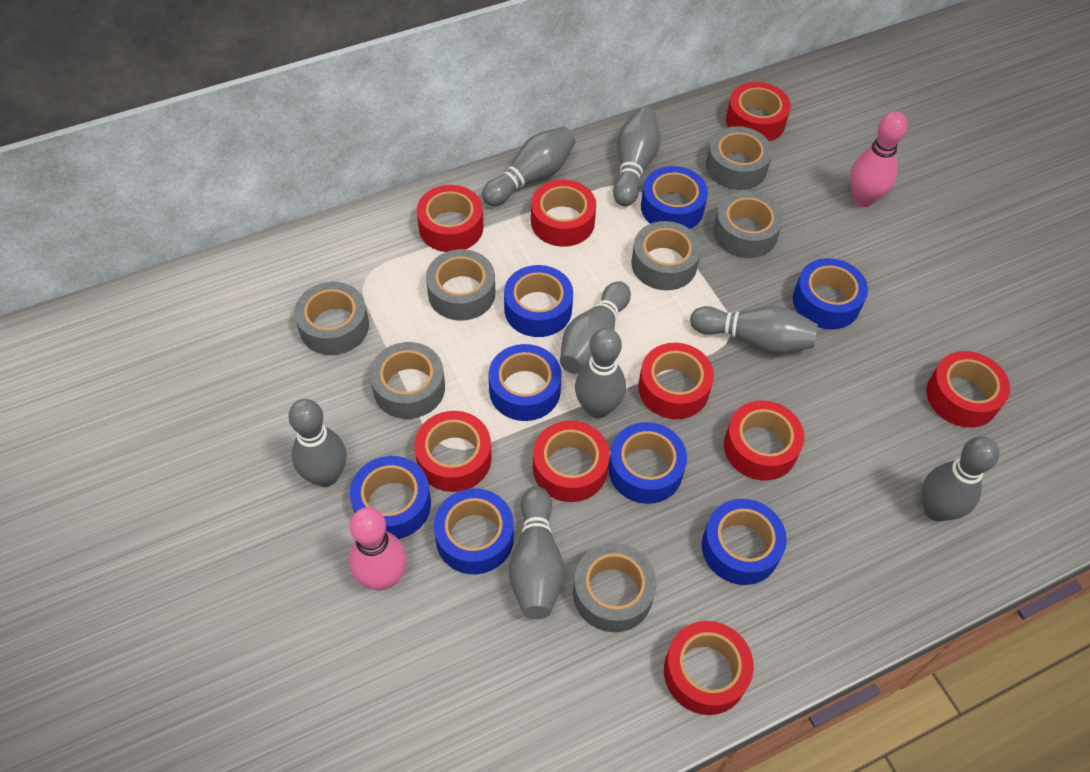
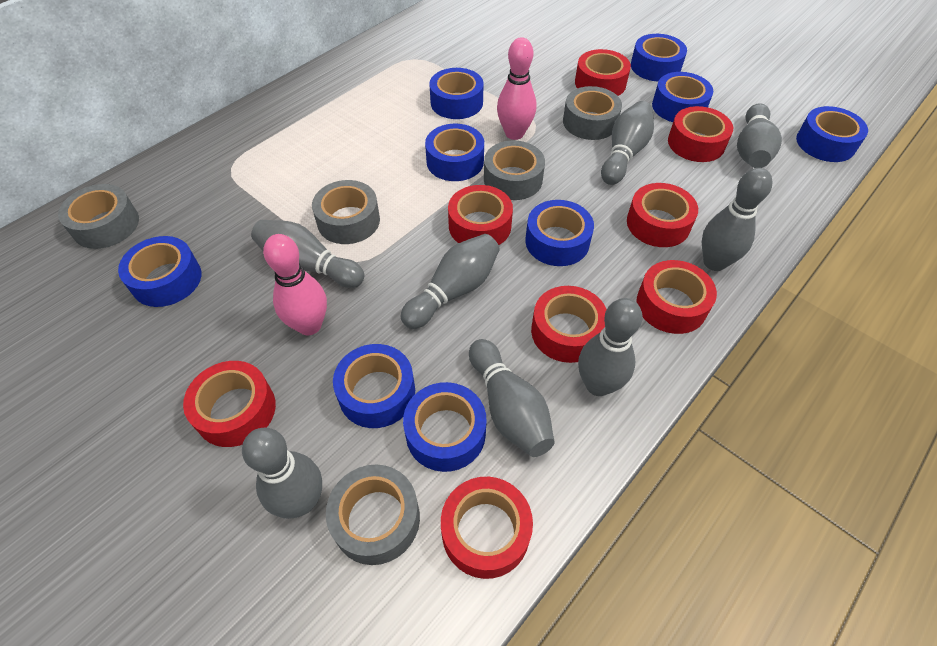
blue tape: [350,456,431,539] [434,488,514,574] [488,344,562,421] [504,265,573,337] [608,422,687,504] [641,166,708,229] [702,499,787,585] [793,258,868,329] = 8 -> [118,236,201,307] [333,344,415,428] [403,382,487,472] [425,124,484,181] [429,68,484,119] [525,200,594,266] [631,34,687,81] [652,72,713,122] [796,106,868,162] = 9
grey tape: [294,282,369,355] [370,342,445,419] [426,249,495,321] [573,543,657,632] [631,221,701,290] [706,126,772,190] [713,191,783,258] = 7 -> [58,184,139,249] [312,180,380,244] [326,464,420,565] [484,140,545,200] [563,86,622,140] = 5
red tape: [414,411,492,492] [417,185,484,252] [531,180,596,247] [533,420,610,502] [638,343,714,419] [664,621,754,715] [724,401,804,480] [726,82,791,142] [926,351,1010,428] = 9 -> [183,361,276,447] [441,477,533,579] [448,185,513,245] [531,286,607,363] [575,49,631,96] [627,183,698,247] [637,260,717,334] [668,106,733,162] = 8

